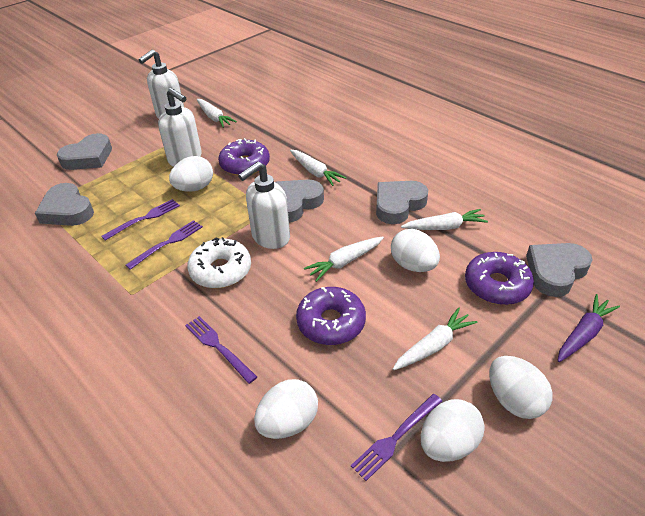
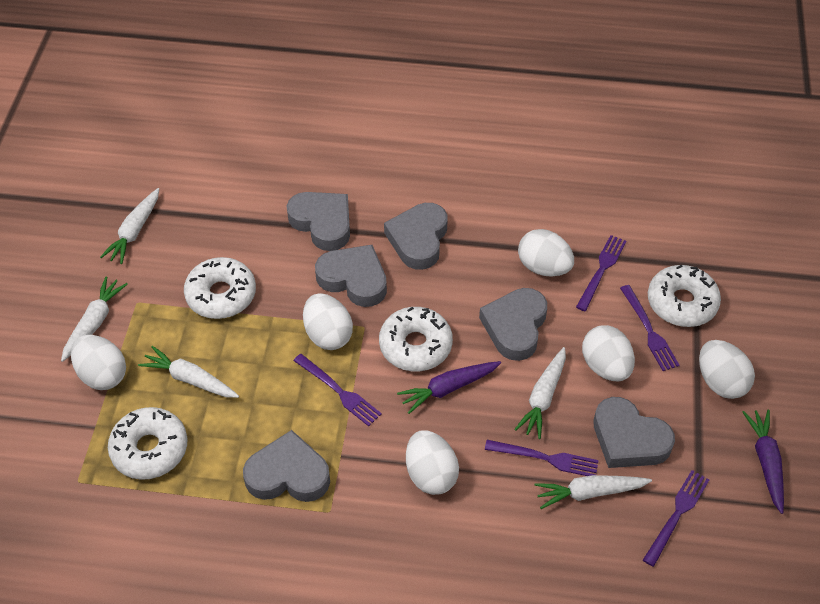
grey heart: [35,183,94,226] [57,133,112,170] [275,180,324,223] [376,181,428,224] [526,243,592,297] = 5 -> [243,430,330,502] [287,192,350,251] [315,245,387,307] [384,203,447,270] [479,288,547,361] [593,397,675,468] = 6
purple carrot: [558,294,620,362] = 1 -> [397,361,501,414] [743,410,784,514] = 2
purple donut: [218,138,270,176] [296,287,366,345] [465,252,534,305] = 3 -> none = 0
purple fork: [101,199,180,241] [125,220,203,270] [185,316,257,384] [351,394,442,481] = 4 -> [293,354,382,426] [485,440,599,476] [576,235,627,311] [620,285,680,371] [643,470,709,567] = 5
white donut: [187,237,251,288] = 1 -> [108,407,188,480] [184,257,256,319] [379,307,453,371] [648,265,721,327] = 4
white egg: [169,156,213,192] [254,379,318,439] [391,229,440,272] [421,399,484,462] [489,356,553,419] = 5 -> [71,335,126,390] [303,293,353,350] [406,430,459,495] [518,229,574,276] [582,325,635,381] [699,340,755,399] = 6
white soap dispenser: [139,49,184,119] [158,88,202,167] [238,161,290,249] = 3 -> none = 0

